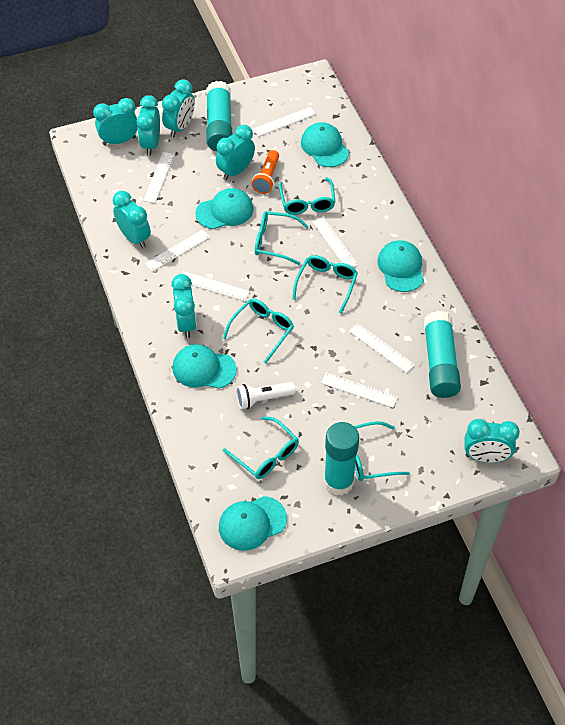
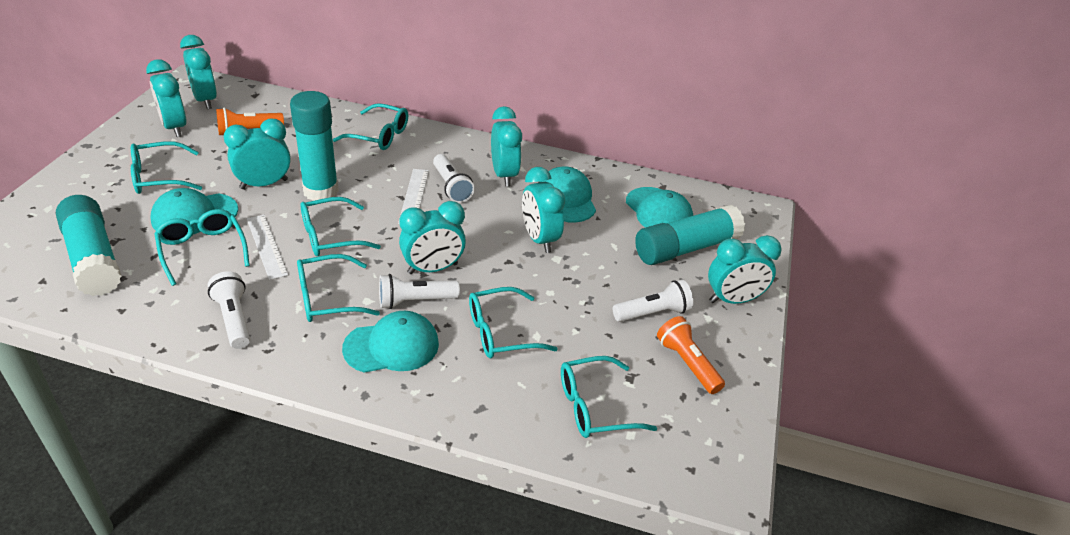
orange flashlight: [252,150,279,194] = 1 -> [216,108,284,135] [657,316,725,394] = 2
turquoise cap: [172,344,237,389] [195,188,253,229] [219,496,287,551] [301,122,349,167] [377,240,424,292] = 5 -> [150,188,238,234] [342,311,439,373] [539,166,596,222] [626,187,693,228] = 4
turquoise glasses: [223,299,294,364] [223,417,299,479] [255,211,309,265] [279,178,335,215] [292,255,358,314] [354,421,410,481] = 6 -> [131,141,202,194] [154,209,250,286] [297,254,380,322] [300,197,381,256] [333,103,408,150] [469,287,558,358] [561,356,657,438] = 7
white flashlight: [236,382,296,409] = 1 -> [208,271,250,349] [379,274,460,309] [433,154,475,203] [613,280,693,322] = 4
white ruler: [143,152,175,203] [145,230,210,272] [182,271,250,301] [253,107,316,137] [312,217,358,267] [321,372,398,408] [349,323,415,373] = 7 -> [247,215,288,280] [398,169,429,224] = 2

